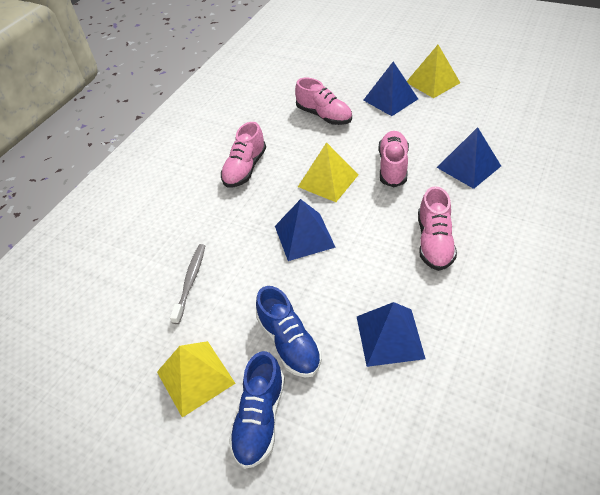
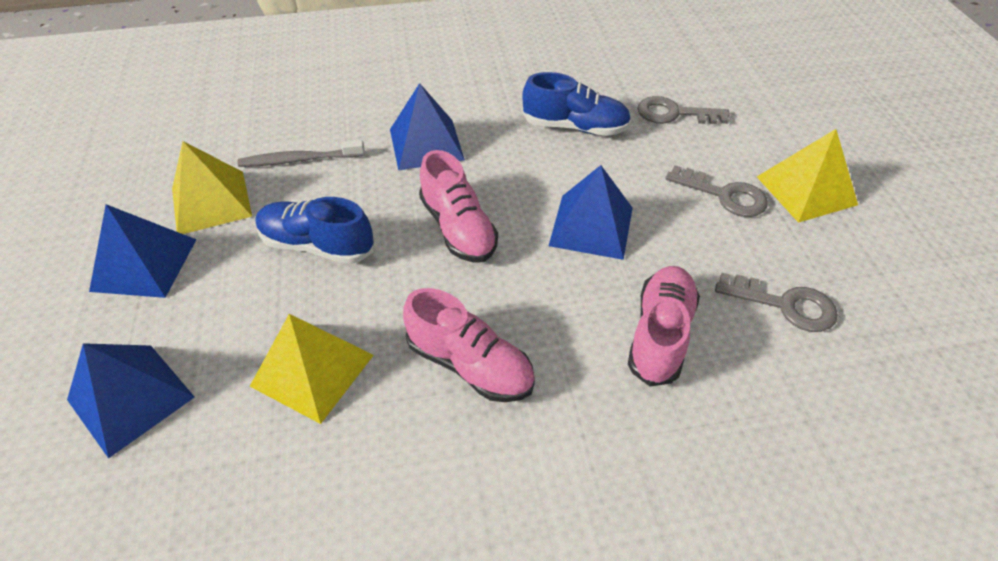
grey key: none = 0 -> [637,96,730,124] [665,165,768,217] [715,273,838,332] = 3
pink shoe: [221,122,266,188] [295,78,352,125] [378,131,409,188] [418,186,457,271] = 4 -> [403,288,535,402] [419,150,498,263] [628,266,700,387] = 3

